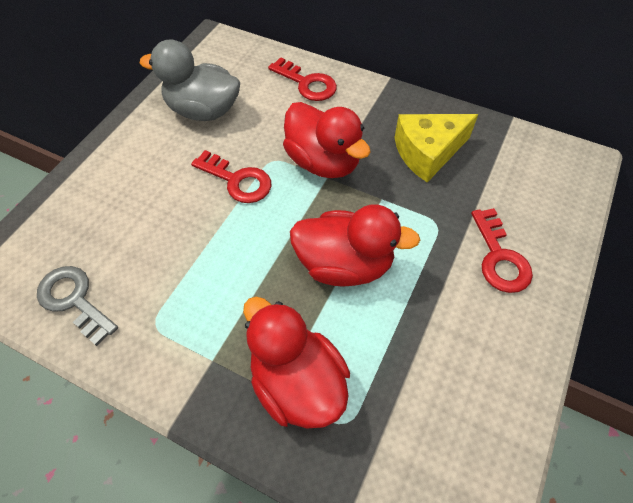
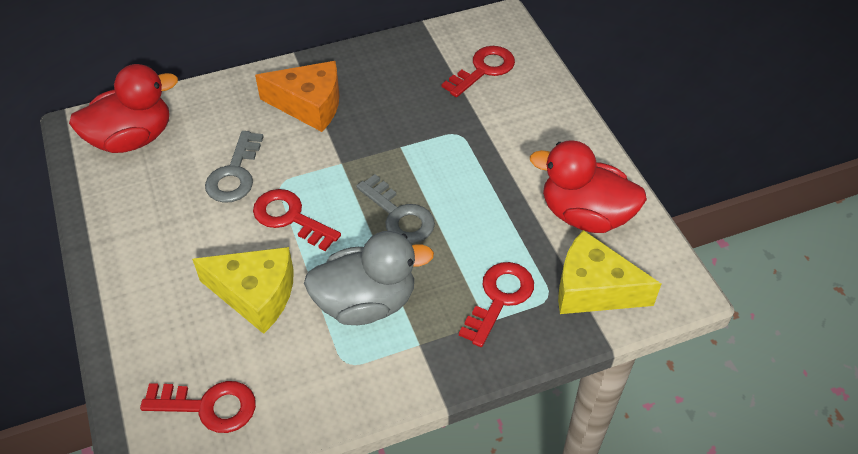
grey key: [37,266,118,346] = 1 -> [205,131,263,203] [356,174,435,244] = 2
orange cheese: none = 0 -> [255,61,340,132] = 1
red duck: [243,296,350,428] [283,102,371,178] [290,205,420,286] = 3 -> [69,64,178,153] [530,140,647,233] = 2
red key: [191,150,271,203] [268,57,337,101] [471,208,533,293] = 3 -> [140,381,256,433] [253,189,341,251] [442,46,515,97] [459,262,534,347] = 4
yellow cheese: [394,114,478,182] = 1 -> [192,247,294,334] [558,230,661,314] = 2

